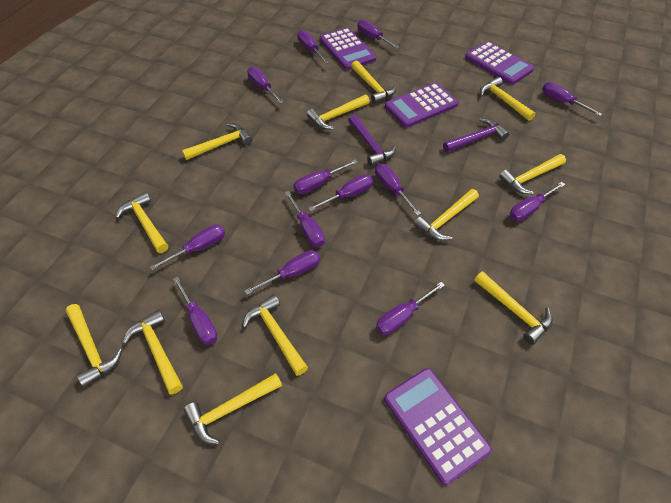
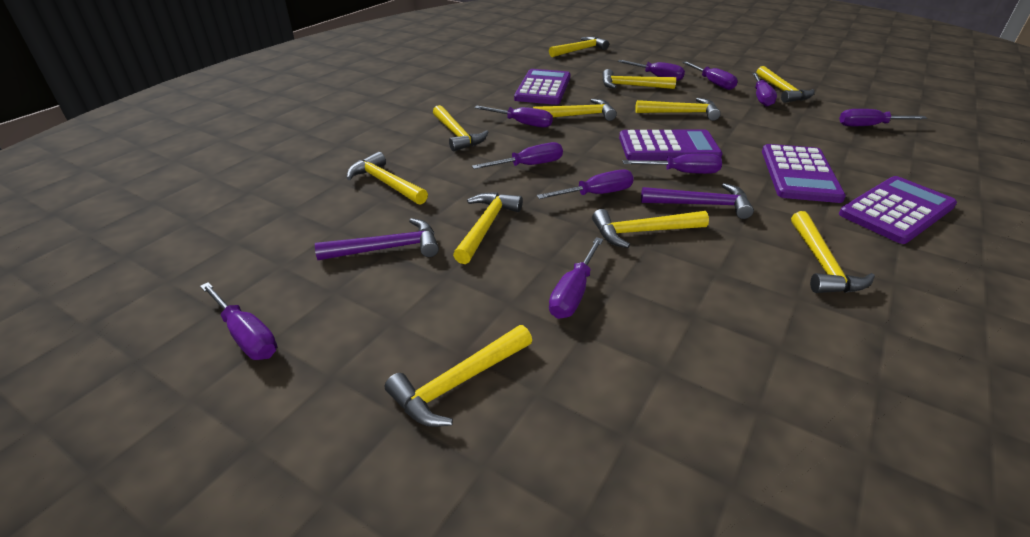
purple screwdriver: [150,225,225,270] [173,277,218,345] [244,250,320,295] [247,67,284,103] [284,191,325,247] [293,160,358,194] [297,30,329,64] [308,174,373,212] [357,20,400,49] [375,164,421,216] [376,282,445,335] [510,182,565,221] [542,82,602,116] = 13 -> [200,282,277,360] [472,142,563,169] [474,106,553,128] [537,169,634,199] [549,237,603,319] [618,60,685,81] [623,154,722,174] [682,61,738,90] [752,73,777,107] [839,109,927,126] = 10
yellow hammer: [65,304,123,387] [116,192,168,253] [123,310,183,395] [182,123,252,160] [183,373,282,444] [243,294,308,376] [307,95,370,129] [351,61,396,104] [414,189,479,241] [474,271,553,345] [480,77,536,121] [499,154,566,194] = 12 -> [347,152,428,205] [385,325,532,427] [433,105,488,151] [453,193,523,264] [533,99,617,121] [549,37,609,57] [592,209,709,248] [603,69,676,89] [635,98,721,121] [756,66,815,103] [791,211,875,293] = 11

